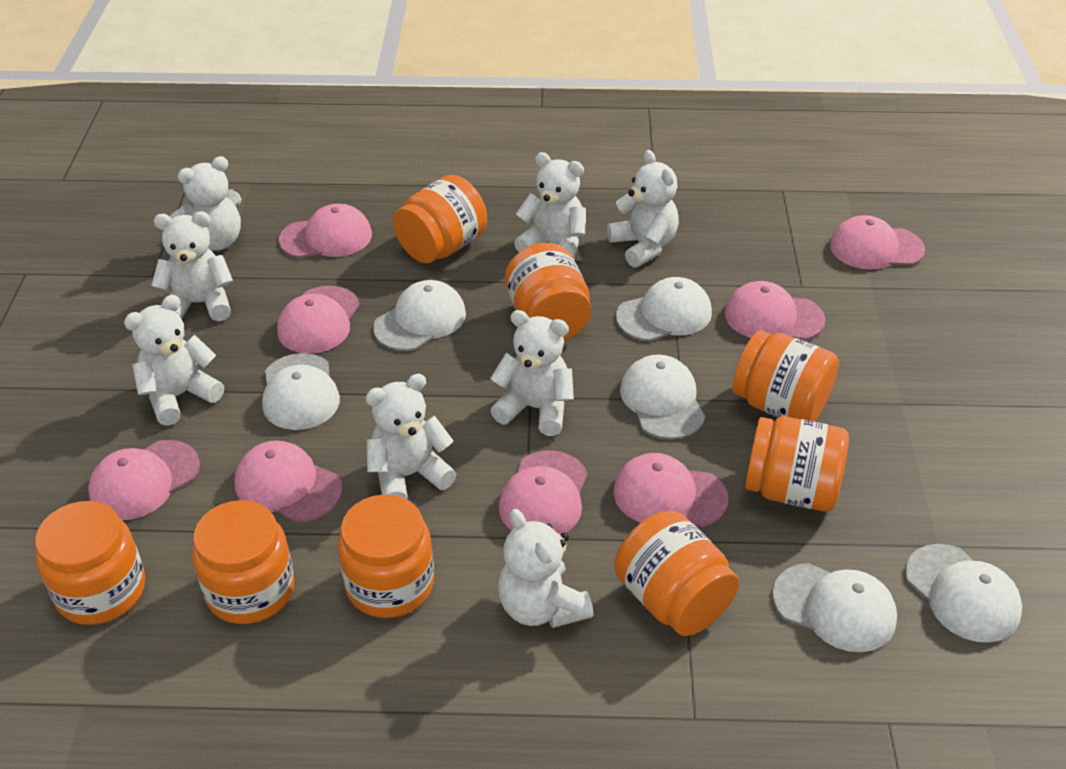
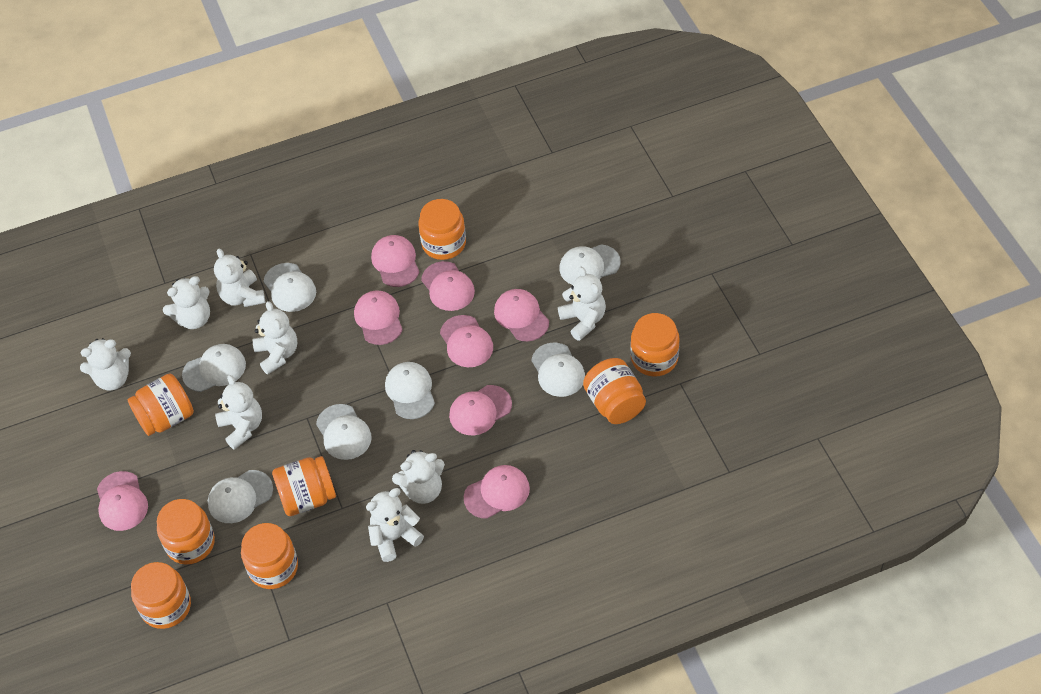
white cap: [262,353,340,430] [373,280,466,351] [616,277,712,341] [620,354,705,439] [772,563,897,652] [905,544,1022,643] = 6 -> [182,344,246,392] [208,470,273,523] [264,263,316,312] [316,404,372,460] [385,362,435,419] [531,343,585,397] [559,244,620,285] = 7

